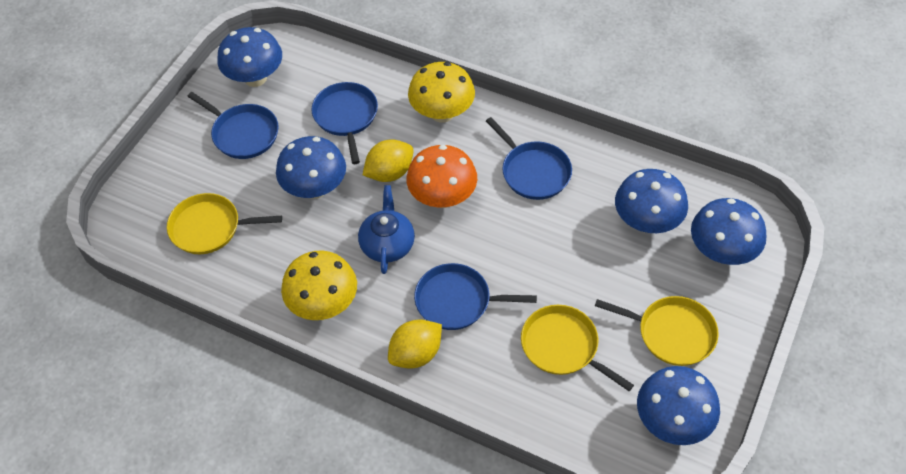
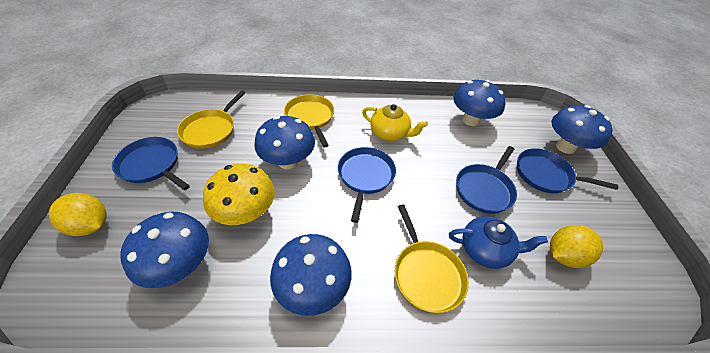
orange mushroom: [406,145,477,208] = 1 -> none = 0
yellow mushroom: [281,250,357,320] [408,62,475,123] = 2 -> [203,164,275,225] = 1
yellow teapot: none = 0 -> [362,104,428,141] = 1

